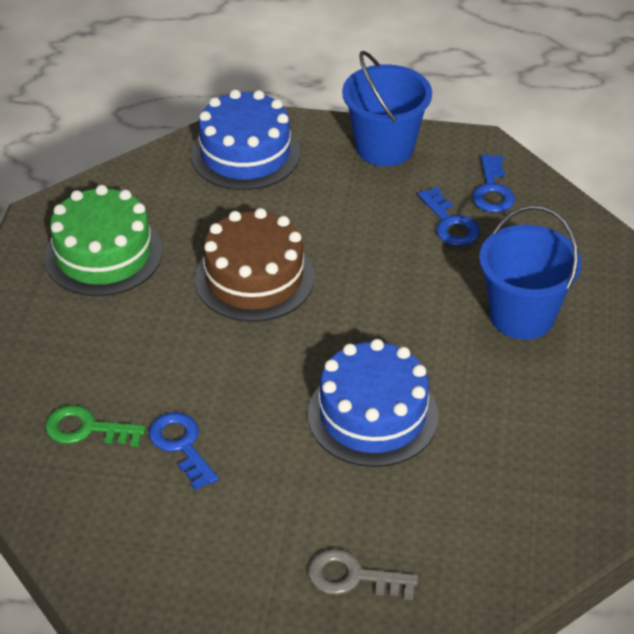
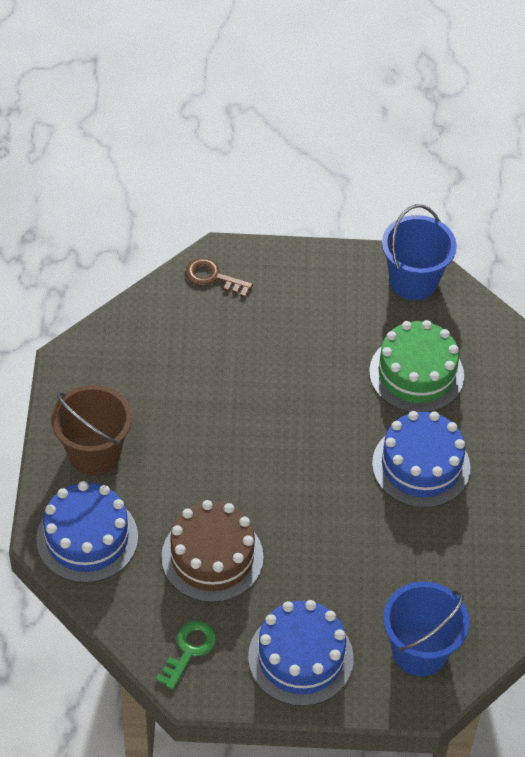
blue cake: [191,89,300,190] [308,339,439,467] = 2 -> [36,481,138,583] [248,600,354,706] [372,411,470,508] = 3
blue key: [149,412,219,490] [418,187,480,246] [472,155,515,213] = 3 -> none = 0
brown bucket: none = 0 -> [51,385,132,475] = 1
brown key: none = 0 -> [185,258,253,297] = 1
grey key: [308,549,418,600] = 1 -> none = 0

